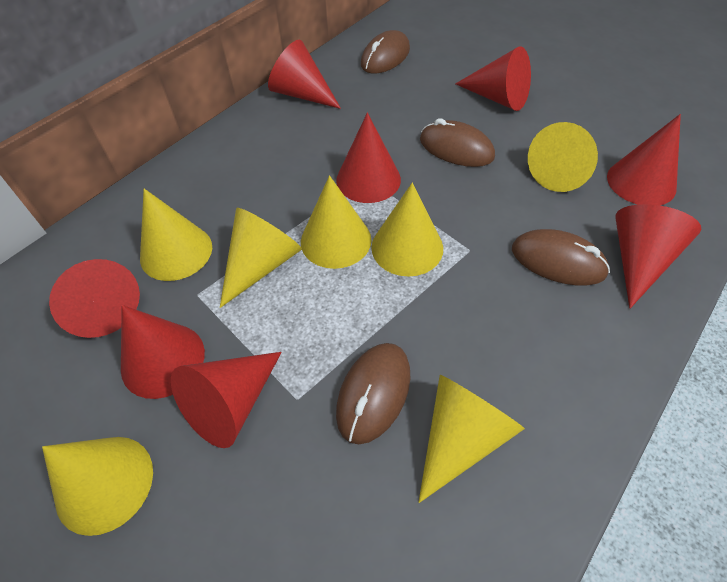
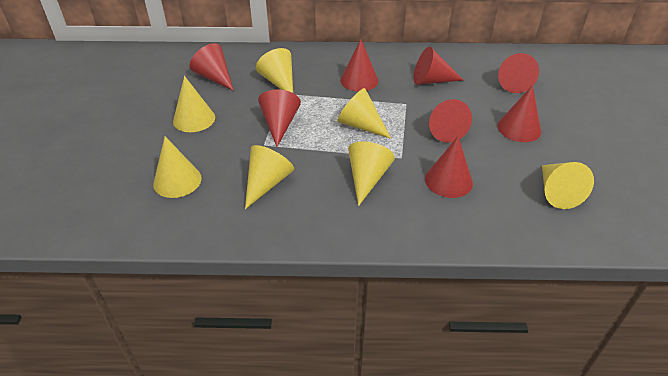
brown mouse: [336,343,410,444] [361,30,410,74] [420,118,495,167] [512,229,610,286] = 4 -> none = 0

